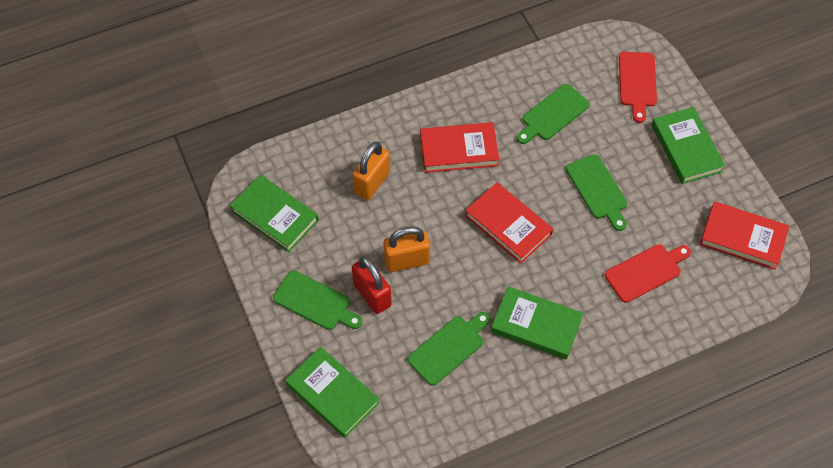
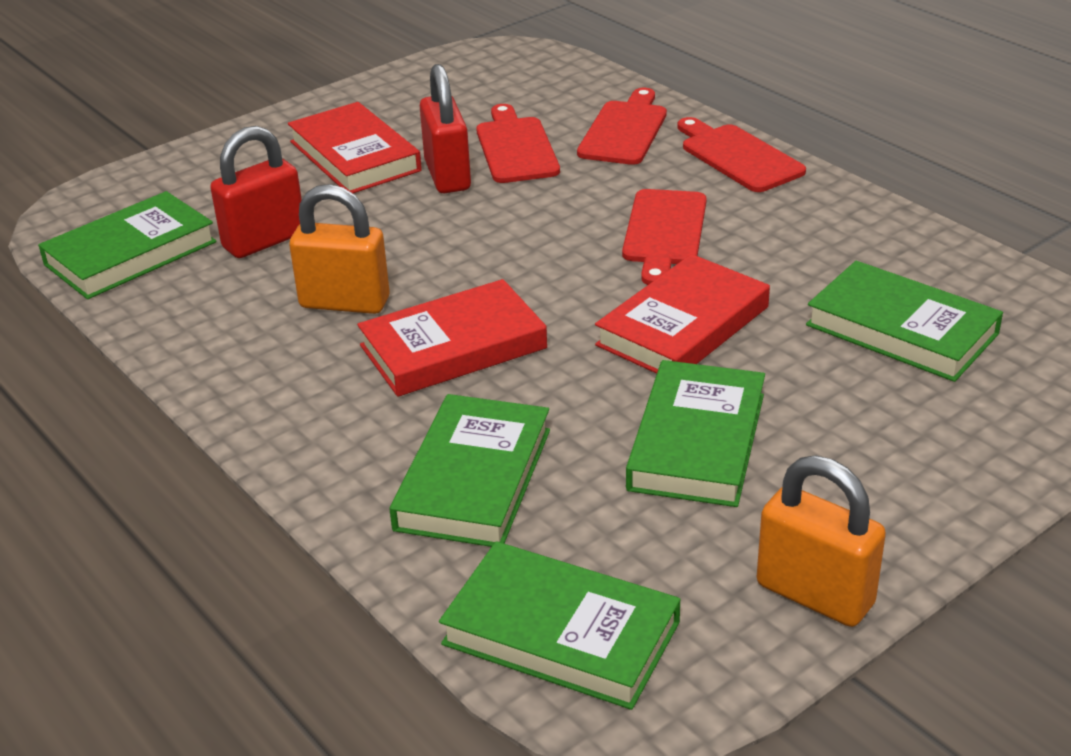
green book: [230,175,319,252] [285,347,380,438] [491,286,583,360] [652,107,725,184] = 4 -> [38,191,216,299] [389,394,550,547] [439,541,681,710] [626,360,765,507] [806,261,1003,382] = 5
green cutting board: [273,270,362,330] [408,312,490,386] [516,84,590,144] [566,154,627,231] = 4 -> none = 0
red cutting board: [605,244,691,303] [619,52,657,123] = 2 -> [476,104,560,183] [577,88,667,165] [622,189,707,285] [677,117,806,192] = 4
red padlock: [352,256,392,314] = 1 -> [210,126,302,258] [420,64,471,193] = 2

